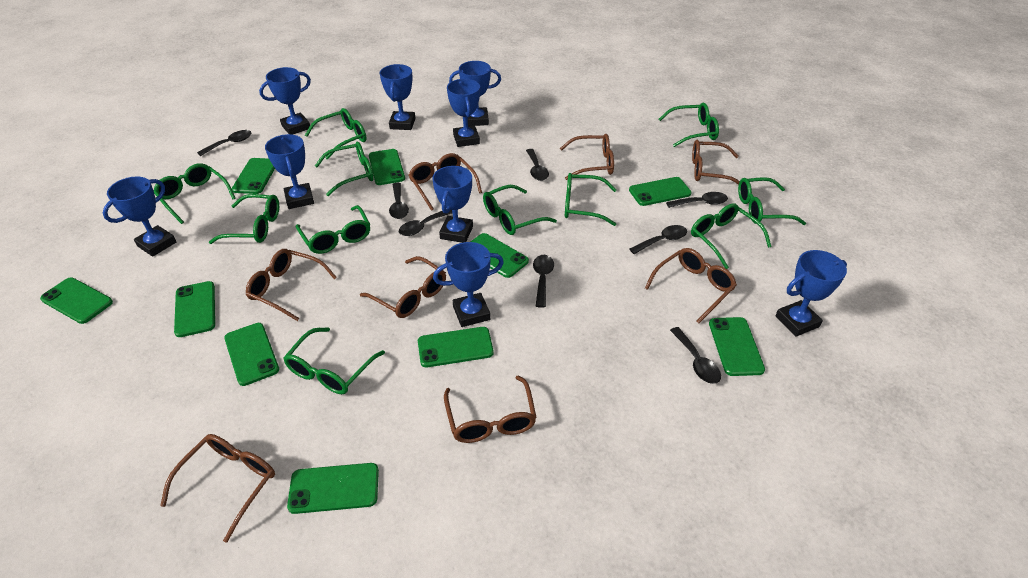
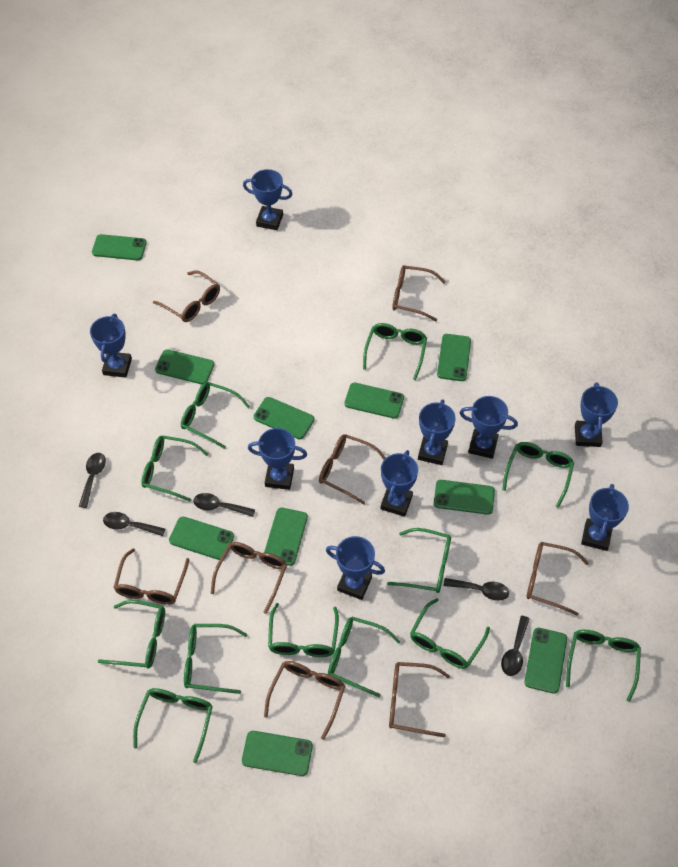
black spoon: [197,130,252,156] [389,183,409,219] [399,210,452,236] [526,149,549,181] [533,255,554,308] [630,225,687,254] [666,192,728,208] [670,327,721,384] = 8 -> [79,453,106,508] [103,512,165,536] [193,493,255,517] [443,578,509,601] [501,616,530,676] = 5
green glasses: [154,163,236,224] [209,194,279,244] [283,327,385,394] [296,205,370,254] [305,108,367,160] [315,142,374,196] [483,185,557,235] [565,173,617,226] [659,103,719,147] [691,203,772,269] [738,177,806,225] = 11 -> [97,600,165,669] [133,688,213,763] [141,435,209,502] [181,382,250,449] [184,624,248,694] [268,603,339,657] [328,617,401,697] [363,323,427,380] [387,528,451,593] [410,598,490,669] [502,442,574,508] [566,630,641,702] = 12

